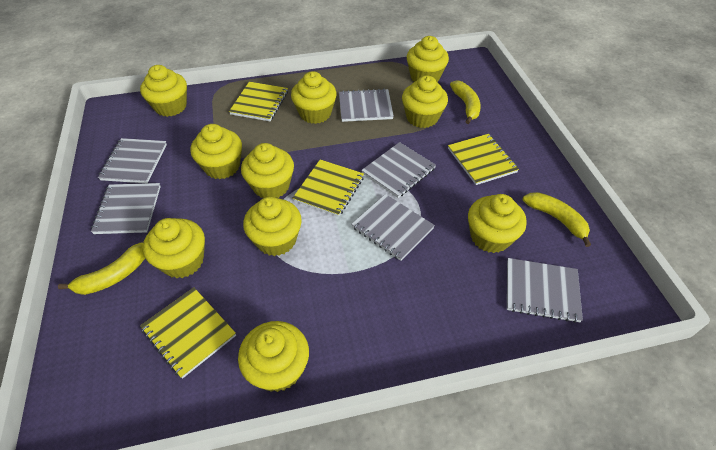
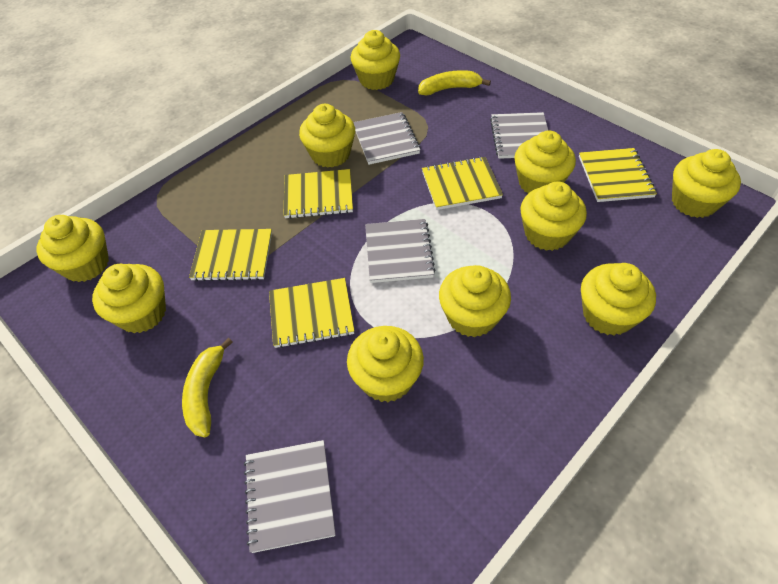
grey notebook: [91,183,161,234] [98,138,167,183] [339,89,394,122] [351,194,435,261] [361,142,436,198] [507,258,583,323] = 6 -> [244,440,336,553] [353,112,421,165] [365,219,436,283] [490,112,548,159] = 4
yellow banana: [58,242,145,295] [450,80,481,124] [523,192,591,247] = 3 -> [182,338,233,437] [418,70,491,95] = 2
yellow notebook: [140,288,236,379] [229,82,288,121] [292,159,364,217] [448,134,519,185] = 4 -> [189,229,272,281] [269,278,354,348] [283,169,353,219] [422,156,503,210] [579,148,657,202] = 5

